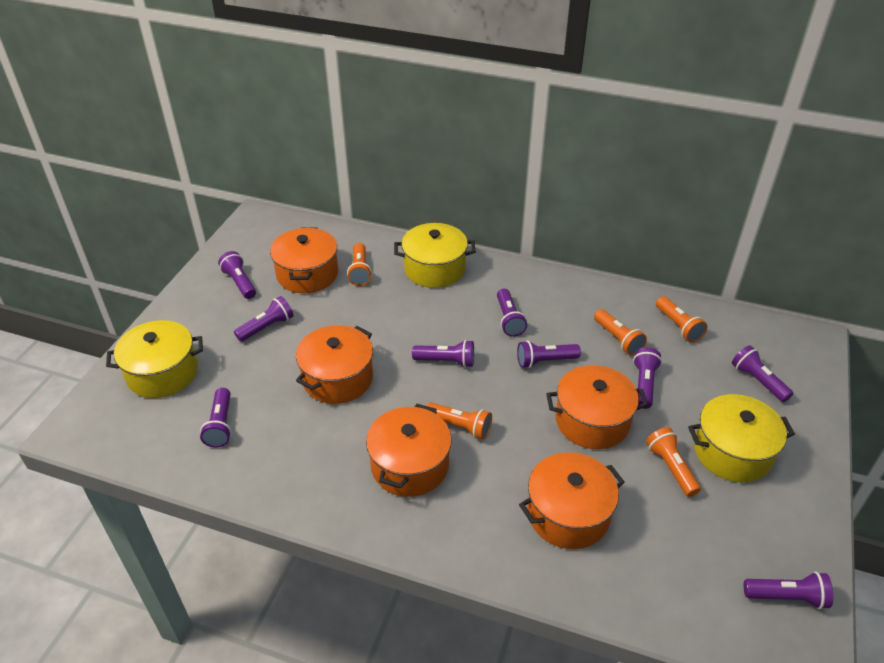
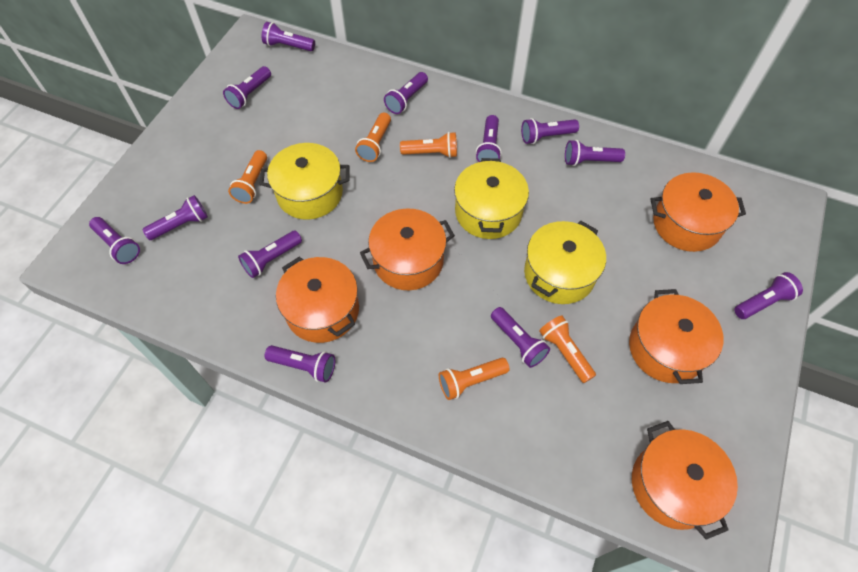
purple flashlight: [200,388,232,448] [218,251,256,299] [234,296,294,342] [412,340,474,368] [497,289,527,337] [517,340,581,368] [633,347,662,409] [732,345,793,402] [744,572,833,609] = 9 -> [89,217,140,264] [142,195,208,240] [223,66,271,109] [238,231,302,278] [262,22,315,51] [265,345,335,383] [384,72,428,114] [476,115,502,162] [491,307,550,368] [521,118,579,144] [565,140,625,166] [734,272,803,319] = 12

